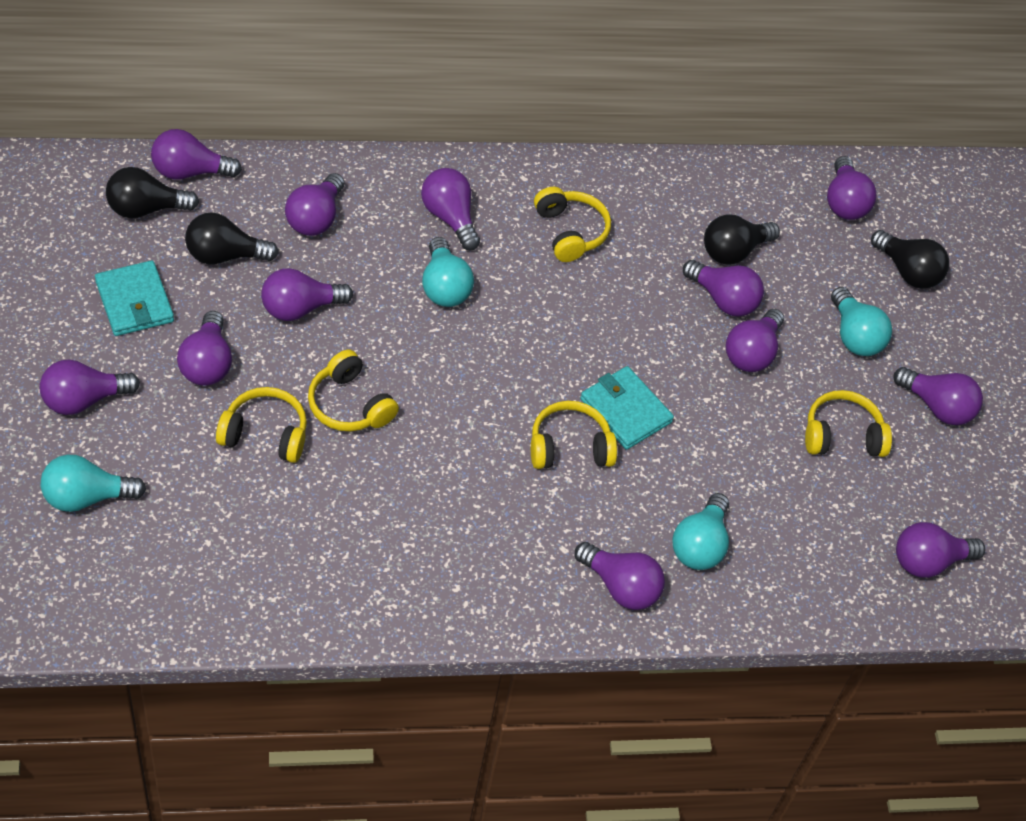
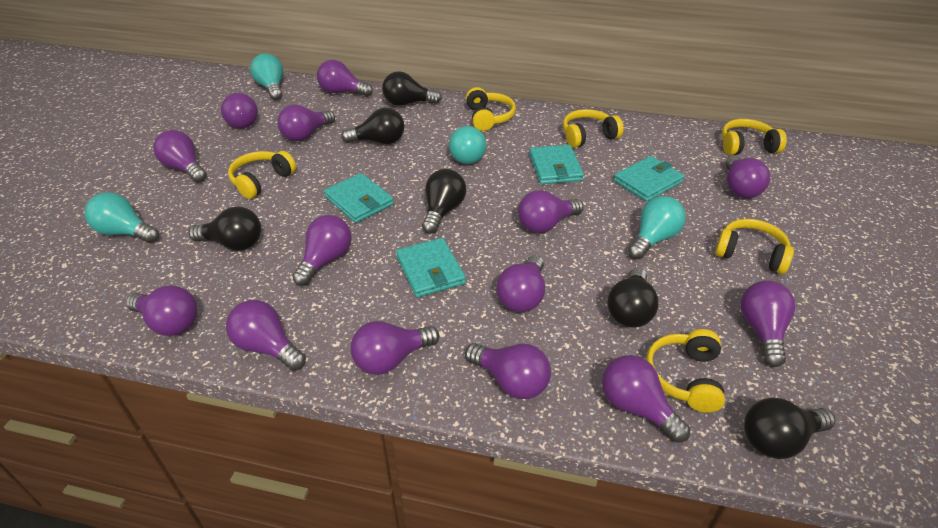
black light bulb: [106,167,199,219] [185,212,278,264] [704,214,780,265] [871,230,949,289] = 4 -> [189,207,261,251] [342,108,404,144] [382,71,442,106] [422,169,466,234] [607,268,659,328] [744,397,835,459] = 6
purple light bulb: [40,360,140,415] [151,129,242,180] [177,311,232,386] [261,268,353,321] [285,173,344,236] [421,168,480,250] [575,542,665,610] [683,260,764,317] [726,309,784,372] [827,156,877,220] [893,367,983,425] [896,522,985,578] = 12 -> [126,285,198,336] [153,130,207,182] [221,93,258,128] [226,300,306,371] [277,105,335,141] [292,215,352,286] [317,60,373,97] [351,321,439,375] [465,343,551,399] [497,255,545,312] [518,190,583,233] [602,355,690,442] [726,155,770,198] [740,280,796,367] = 14
turquoise wallet: [95,260,174,336] [580,366,674,450] = 2 -> [324,173,394,223] [396,238,466,297] [529,145,584,184] [614,156,684,202] = 4
yellow headphones: [216,387,307,463] [308,350,399,431] [531,401,617,469] [534,187,611,262] [805,390,892,457] = 5 -> [228,151,296,199] [466,87,516,131] [563,109,623,148] [646,329,725,413] [715,219,794,274] [722,119,787,155] = 6

